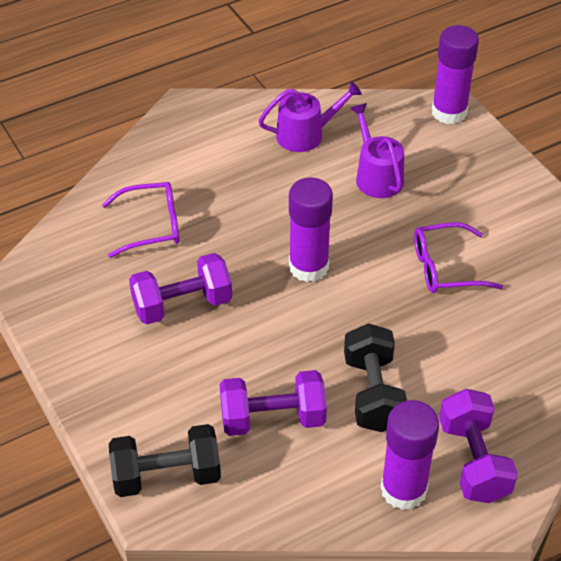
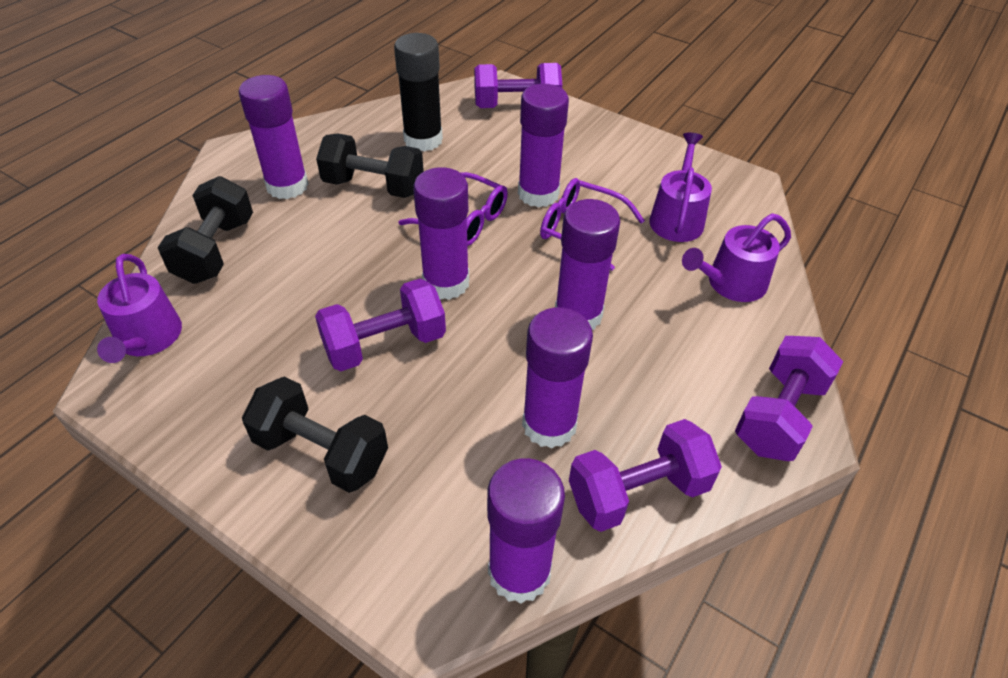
black dumbbell: [109,424,221,497] [344,323,407,432] = 2 -> [158,176,253,284] [242,376,388,493] [316,134,424,198] = 3
black glue stick: none = 0 -> [394,33,443,152] = 1
purple dumbbell: [129,253,232,324] [220,370,327,436] [439,389,518,503] = 3 -> [315,278,446,371] [474,63,562,108] [569,419,722,532] [735,336,843,461] = 4
purple glue stick: [289,177,333,282] [381,400,439,510] [432,25,479,124] = 3 -> [239,75,309,199] [413,167,469,300] [487,458,565,604] [518,84,569,207] [522,307,593,449] [555,199,620,330] = 6
purple watering can: [259,81,362,152] [350,103,404,198] = 2 -> [97,254,182,363] [649,133,712,242] [682,213,791,302] = 3

